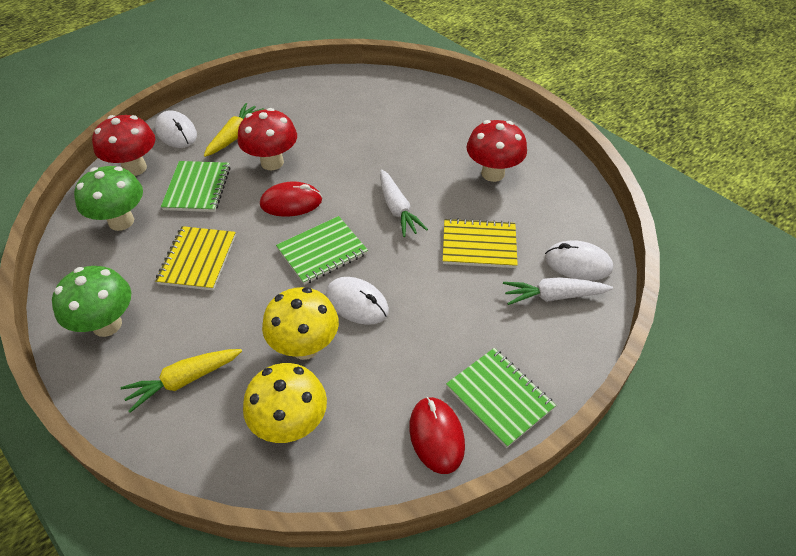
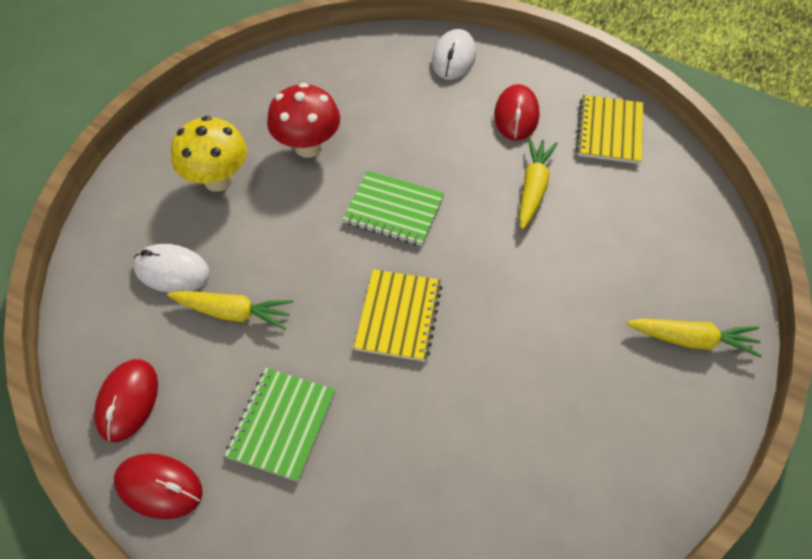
green mushroom: [52,266,131,337] [74,166,143,231] = 2 -> none = 0
green notebook: [161,161,230,212] [276,216,368,285] [446,348,556,448] = 3 -> [225,368,335,482] [343,171,444,246] = 2
red mouse: [260,181,322,217] [409,397,465,474] = 2 -> [94,359,158,442] [114,453,203,519] [494,84,539,140] = 3
red mushroom: [92,115,155,176] [237,108,297,170] [466,120,527,182] = 3 -> [267,83,340,158] = 1
white carrot: [380,169,428,237] [503,277,613,305] = 2 -> none = 0
white mouse: [155,110,197,148] [326,277,389,325] [545,241,613,281] = 3 -> [133,244,210,293] [432,29,476,80] = 2
yellow carrot: [120,349,242,413] [204,103,265,157] = 2 -> [167,290,294,330] [519,137,558,229] [626,318,762,358] = 3
yellow mushroom: [243,363,327,443] [262,287,339,360] = 2 -> [171,116,247,192] = 1

